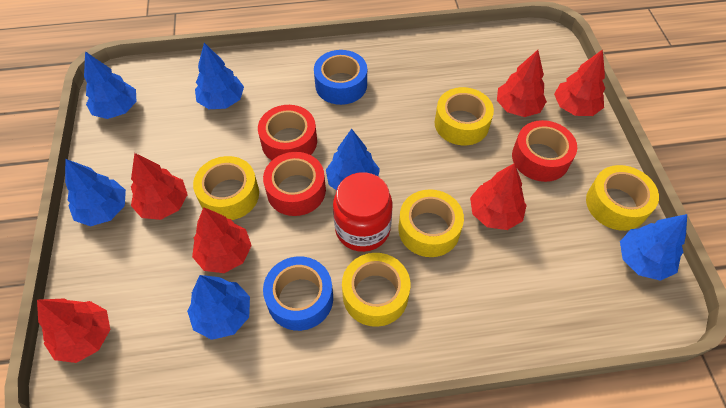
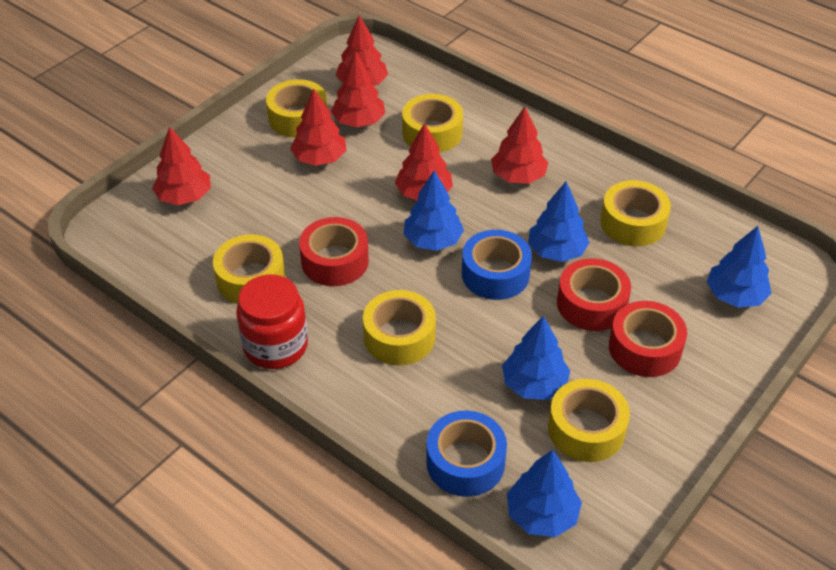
blue tree: [65,159,126,226] [84,51,137,119] [187,275,250,340] [195,43,244,109] [326,129,380,190] [620,214,687,281] = 6 -> [403,171,464,251] [502,316,570,400] [507,450,582,537] [528,181,590,262] [707,226,772,308] = 5
yellow tape: [193,156,259,220] [342,253,410,327] [398,189,464,257] [435,87,494,145] [586,165,659,231] = 5 -> [213,234,285,304] [266,79,327,138] [363,290,436,365] [402,94,463,152] [548,379,630,462] [600,180,671,246] = 6

